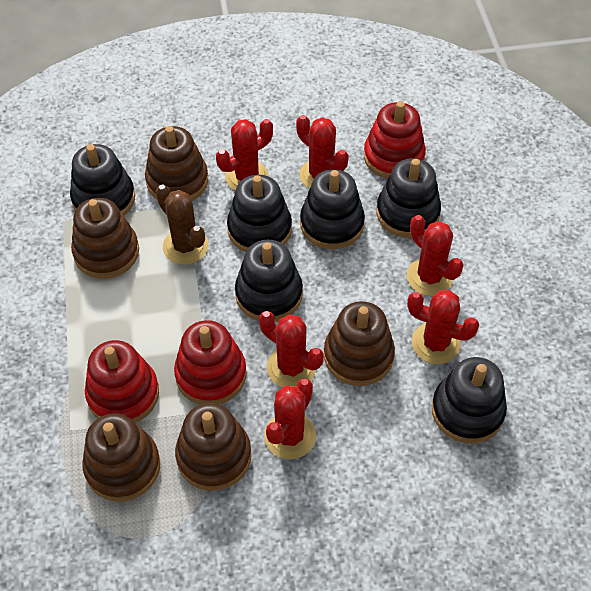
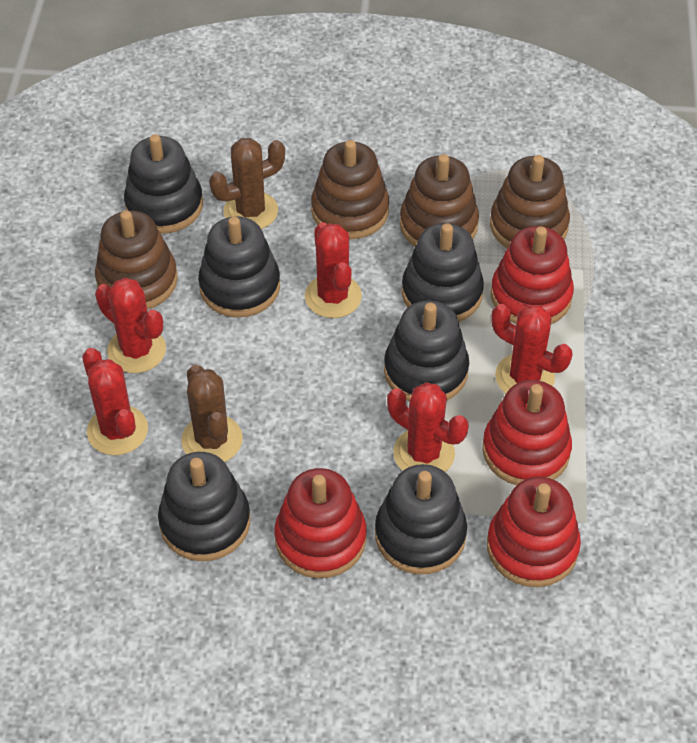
brown cactus: [156,185,208,265] = 1 -> [181,364,243,462] [209,138,285,229] = 2
brown stacking toy: [71,198,139,279] [82,413,160,502] [145,126,208,201] [175,403,251,491] [324,301,395,386] = 5 -> [95,211,178,309] [311,140,389,239] [400,154,479,247] [490,155,570,248] = 4
red cactus: [216,119,273,191] [259,311,324,388] [264,379,316,460] [296,115,349,189] [407,215,464,296] [407,290,479,364] = 6 -> [82,348,148,455] [95,278,166,373] [305,222,362,318] [387,382,468,472] [491,304,573,394] = 5
red stacking toy: [85,340,159,423] [174,320,247,405] [364,101,426,179] = 3 -> [275,468,367,578] [482,380,572,485] [487,477,581,587] [491,226,574,324] = 4

